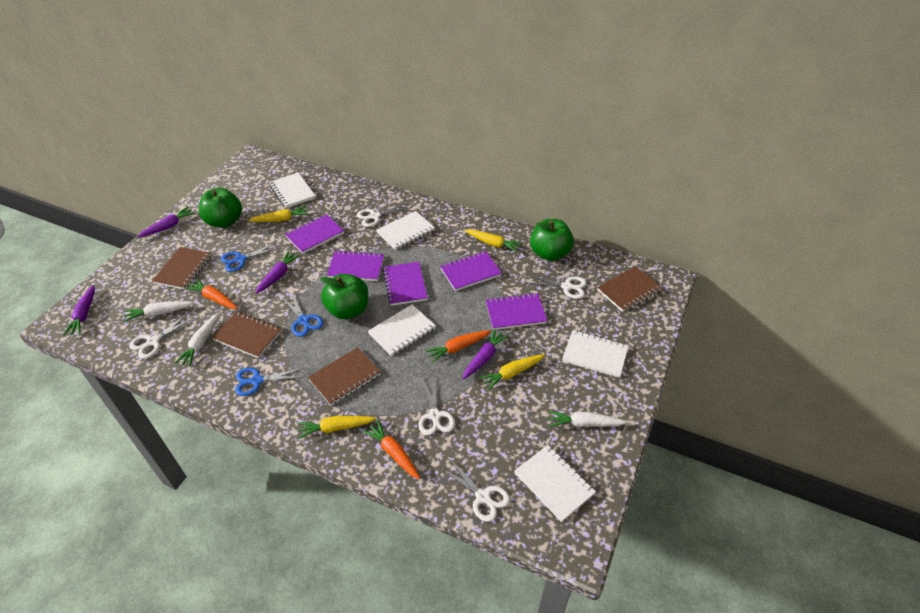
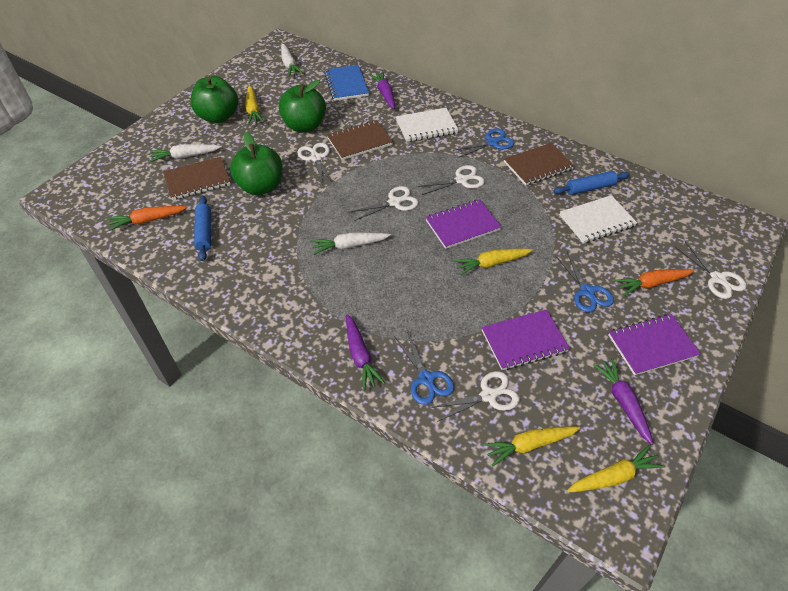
blue notebook: none = 0 -> [324,65,369,101] = 1
blue rolling pin: none = 0 -> [194,195,211,261] [553,171,630,195] = 2
brown notebook: [152,247,211,290] [212,311,282,358] [308,347,380,406] [597,266,662,312] = 4 -> [163,157,230,200] [327,120,393,160] [504,143,574,186] = 3
orange carrot: [185,279,238,309] [362,420,420,479] [425,330,491,363] = 3 -> [108,206,187,231] [614,269,694,296] = 2
purple carrot: [63,285,95,335] [137,207,195,238] [255,251,301,294] [462,329,509,380] = 4 -> [346,314,385,391] [369,72,395,109] [593,358,653,445] = 3
purple notebook: [285,214,344,254] [327,250,384,281] [383,262,428,306] [440,251,502,291] [486,293,547,330] = 5 -> [425,199,501,249] [482,309,570,370] [608,314,701,376] = 3
white notebook: [269,173,315,208] [368,304,436,356] [377,211,435,250] [515,445,596,522] [562,330,629,378] = 5 -> [396,108,459,142] [560,195,637,243] = 2

